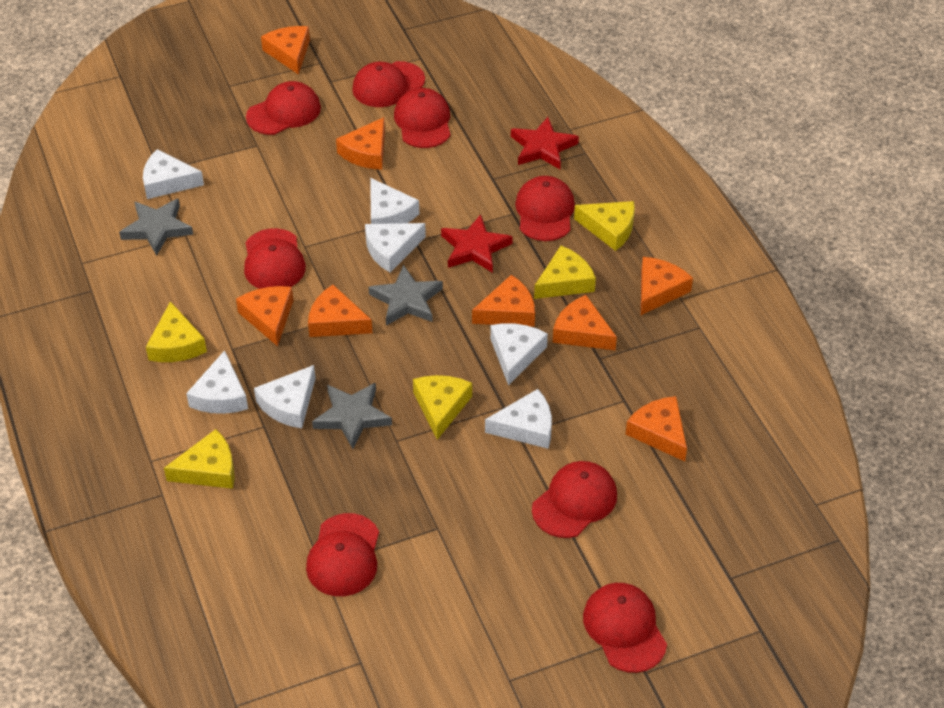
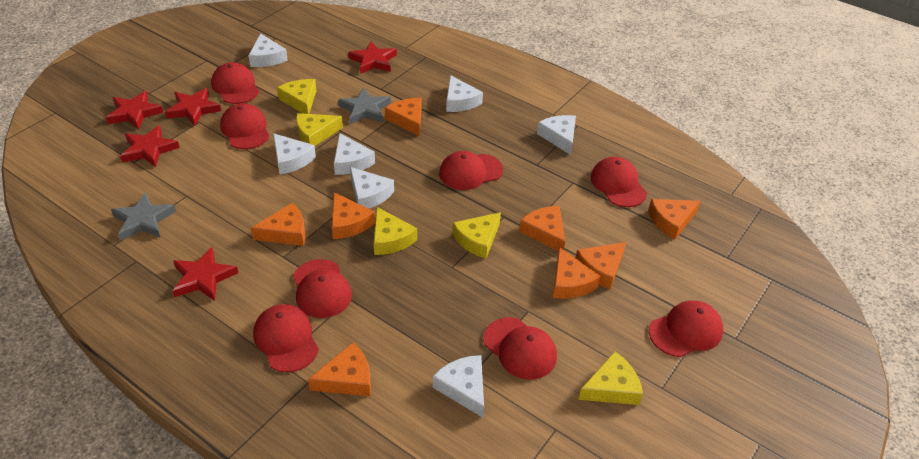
grey star: [119,198,193,256] [312,383,392,449] [368,265,443,326] = 3 -> [111,192,176,241] [338,88,391,124] = 2
red star: [441,214,513,273] [511,117,579,169] = 2 -> [106,91,163,130] [120,125,180,167] [165,88,221,126] [172,247,238,301] [348,41,397,74] = 5

